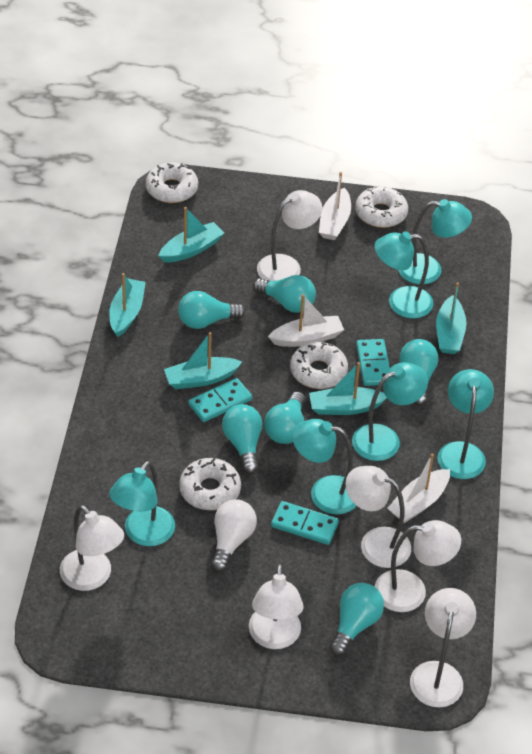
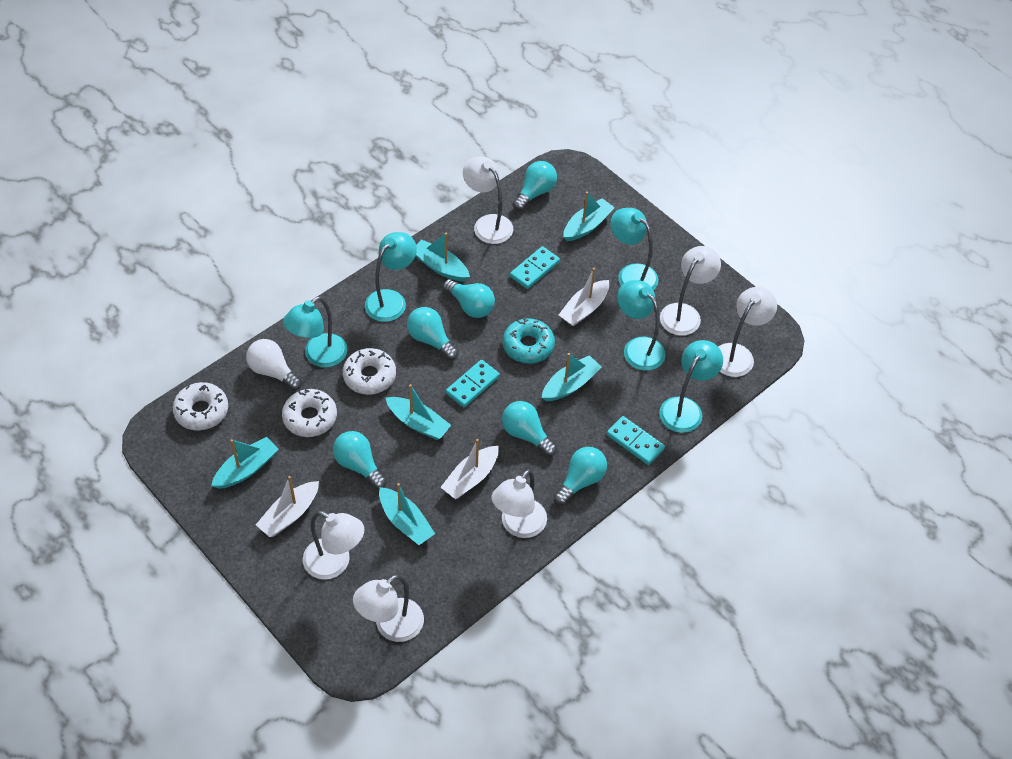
turquoise boat: [109,273,146,337] [158,207,224,263] [164,332,242,389] [309,362,387,415] [436,283,467,354] = 5 -> [211,437,278,489] [379,483,435,545] [386,384,451,440] [416,233,470,282] [542,353,602,401] [563,191,615,241] = 6
turquoise donut: none = 0 -> [503,318,555,364] = 1
turquoise lamp: [109,461,175,546] [292,419,356,515] [352,362,428,461] [374,231,433,318] [398,199,472,284] [438,369,494,479] = 6 -> [283,296,348,367] [365,232,417,322] [610,208,658,290] [617,280,666,371] [659,340,723,433] = 5
white donut: [146,163,198,203] [179,458,241,510] [290,341,348,389] [355,186,408,228] = 4 -> [173,382,228,431] [282,389,337,437] [343,348,396,395] = 3

